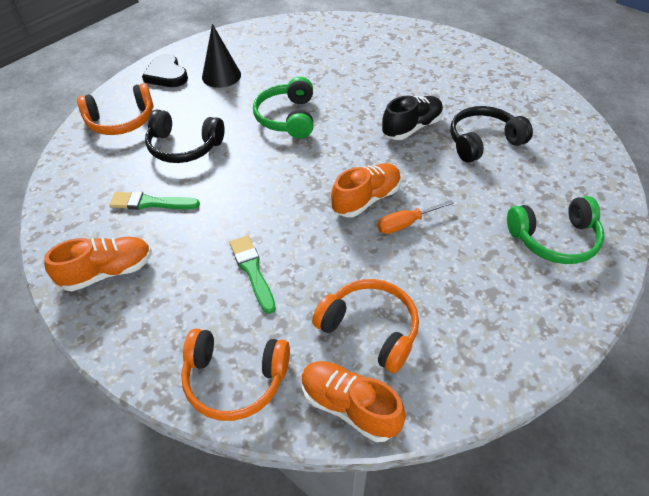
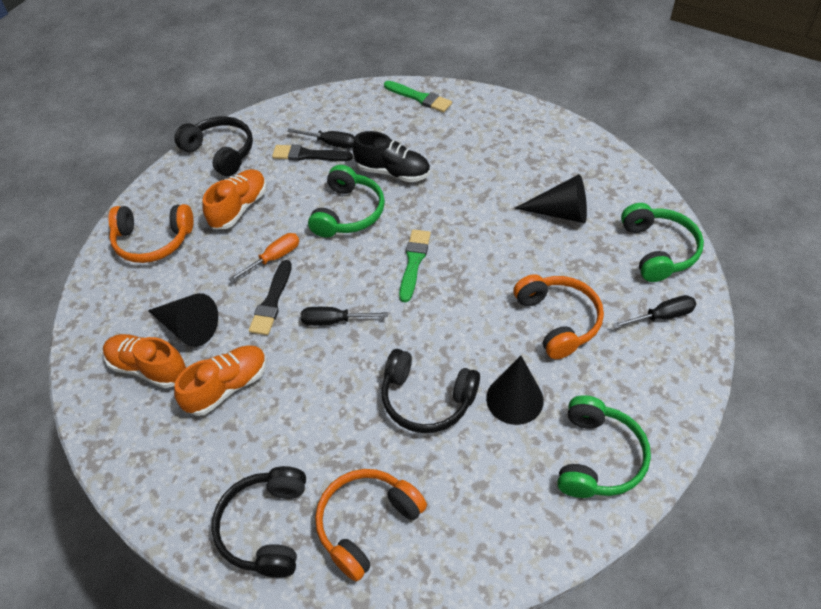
black brush: none = 0 -> [249,260,292,335] [272,144,353,161] = 2
black cone: [202,24,241,88] = 1 -> [148,293,218,347] [486,355,544,425] [514,174,587,223] = 3
black headphones: [145,110,225,163] [450,106,533,163] = 2 -> [174,116,253,176] [212,466,306,577] [382,349,480,433] = 3
black heart: [142,54,188,87] = 1 -> none = 0
black screwdriver: none = 0 -> [287,128,355,149] [301,307,388,326] [612,295,696,329] = 3
green headphones: [253,77,313,139] [507,196,605,264] = 2 -> [308,165,385,238] [557,395,651,498] [621,203,704,282] = 3

